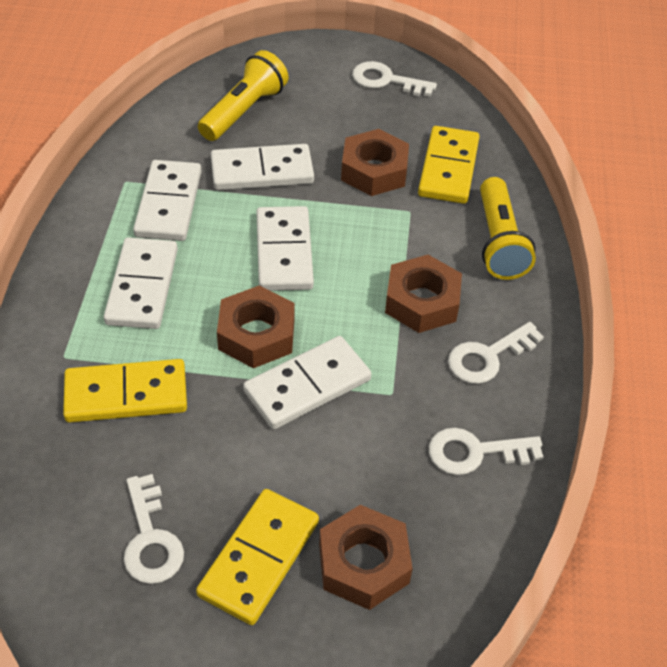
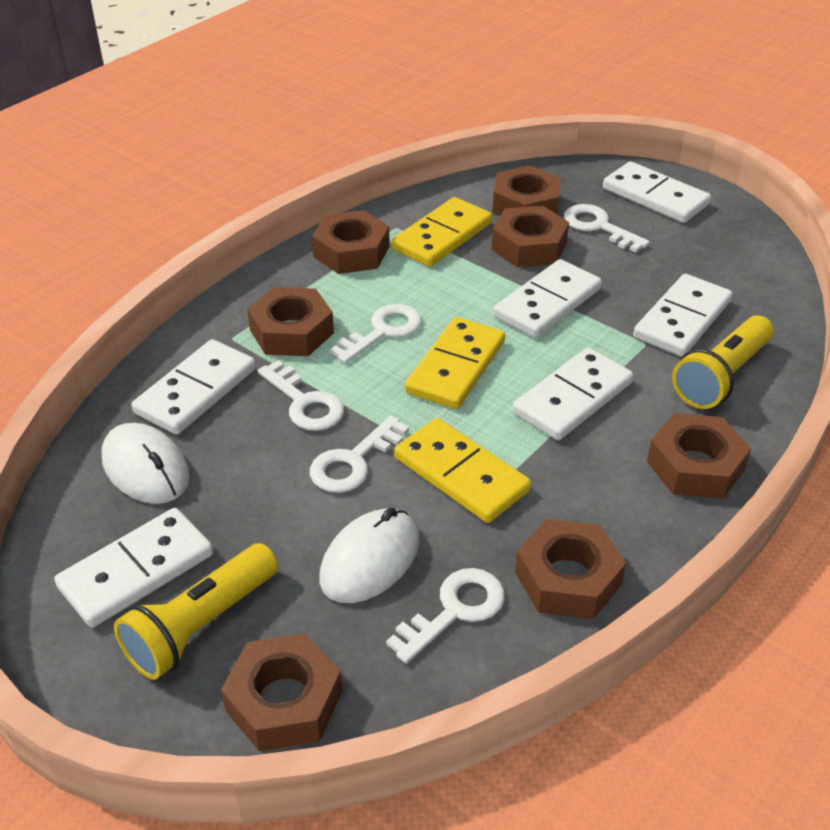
brown nut: [217,285,295,368] [319,505,413,610] [341,129,409,196] [385,255,462,333] = 4 -> [221,633,342,751] [247,287,334,356] [312,210,390,274] [491,205,569,267] [492,165,561,216] [515,519,626,619] [647,413,751,499] = 7
white domino: [103,237,178,329] [133,160,202,241] [211,144,314,190] [243,336,371,429] [256,206,314,291] = 5 -> [54,508,213,628] [132,339,256,435] [494,259,602,338] [513,348,633,440] [603,161,711,223] [633,274,732,357] = 6
white key: [124,474,184,584] [352,61,437,97] [429,428,544,475] [448,322,544,384] = 4 -> [258,360,344,431] [310,416,409,493] [330,304,422,364] [386,568,505,663] [564,204,650,252] = 5
white mouse: none = 0 -> [101,423,190,504] [319,508,419,603] = 2

